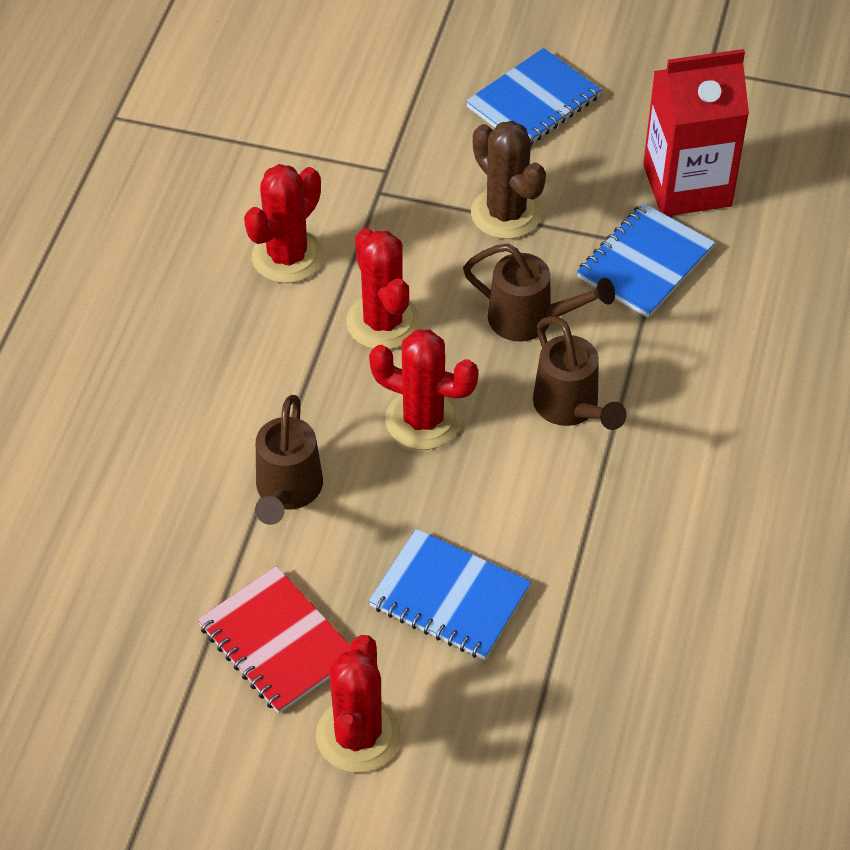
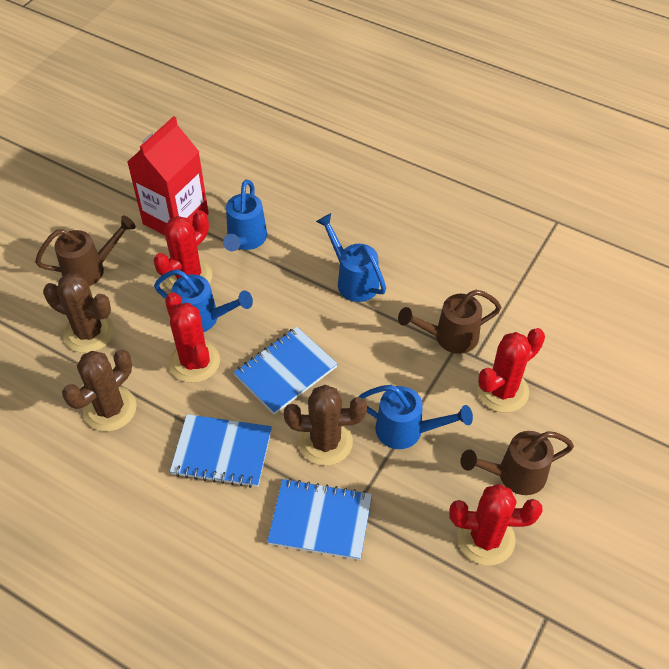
blue watering can: none = 0 -> [154,269,253,332] [223,180,267,251] [316,213,386,302] [359,385,473,449] = 4
brown cactus: [471,121,546,239] = 1 -> [43,273,114,353] [62,349,137,431] [284,385,367,466] = 3
red notebook: [197,566,351,714] = 1 -> none = 0

